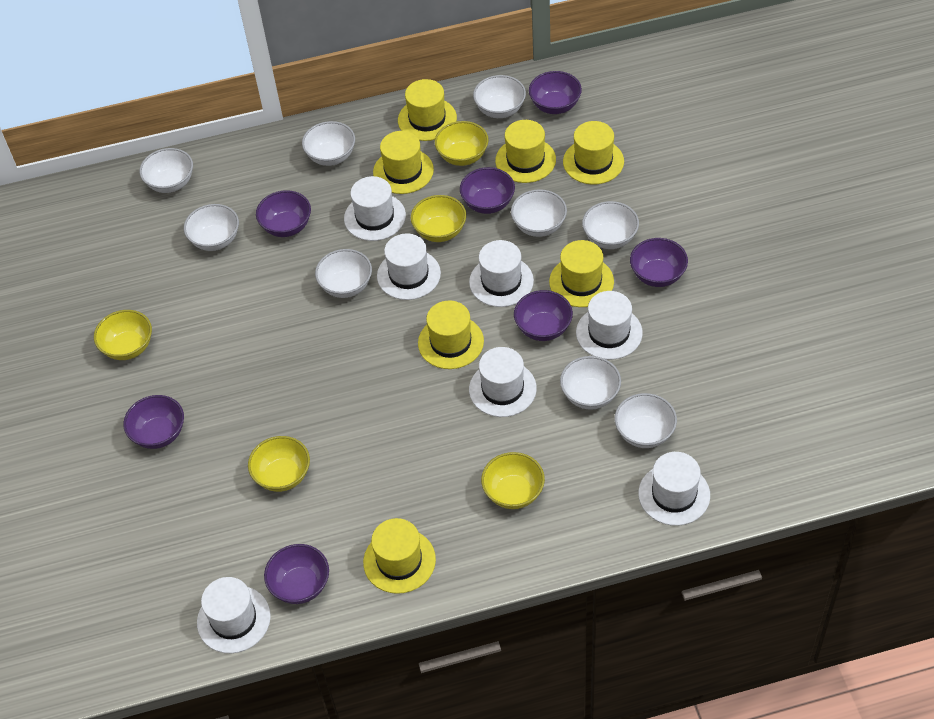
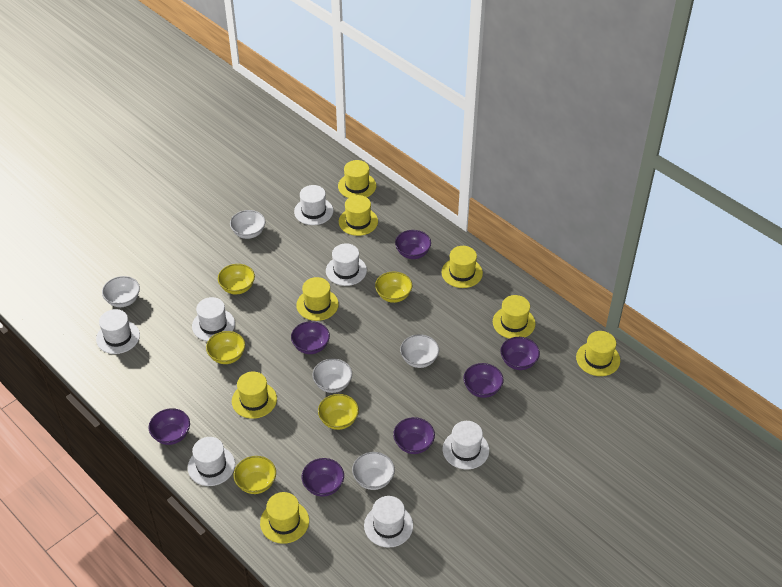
white bowl: [140,148,193,193] [184,204,239,251] [302,121,355,166] [315,249,372,298] [473,75,526,118] [511,189,567,237] [560,356,621,410] [582,201,639,249] [615,393,677,448] = 9 -> [102,276,140,307] [230,210,266,239] [312,358,352,393] [352,452,395,490] [400,334,439,368] = 5
yellow hat: [363,518,436,594] [373,131,434,194] [398,79,457,141] [418,300,484,369] [495,120,556,183] [549,240,614,307] [563,121,624,185] = 7 -> [232,372,277,419] [260,492,309,544] [296,277,339,321] [338,160,376,198] [339,195,378,236] [442,246,483,288] [493,295,535,339] [576,331,620,376] = 8

